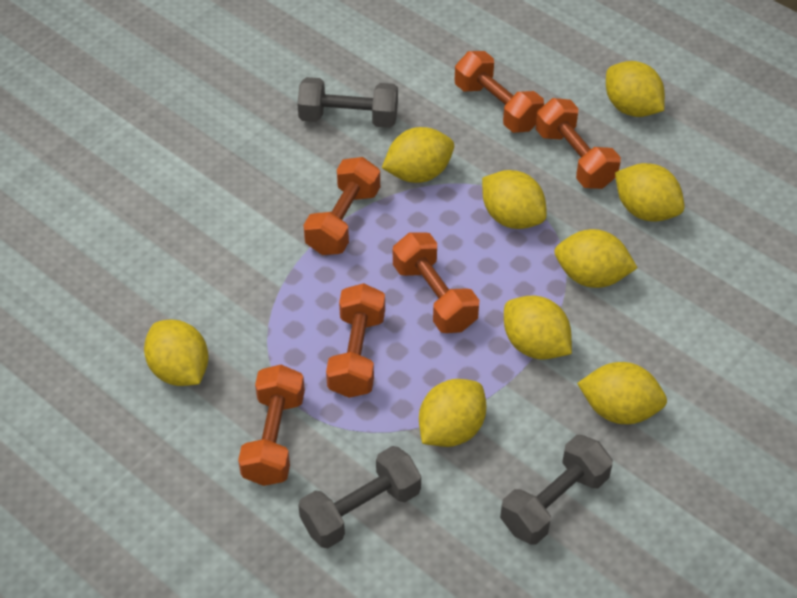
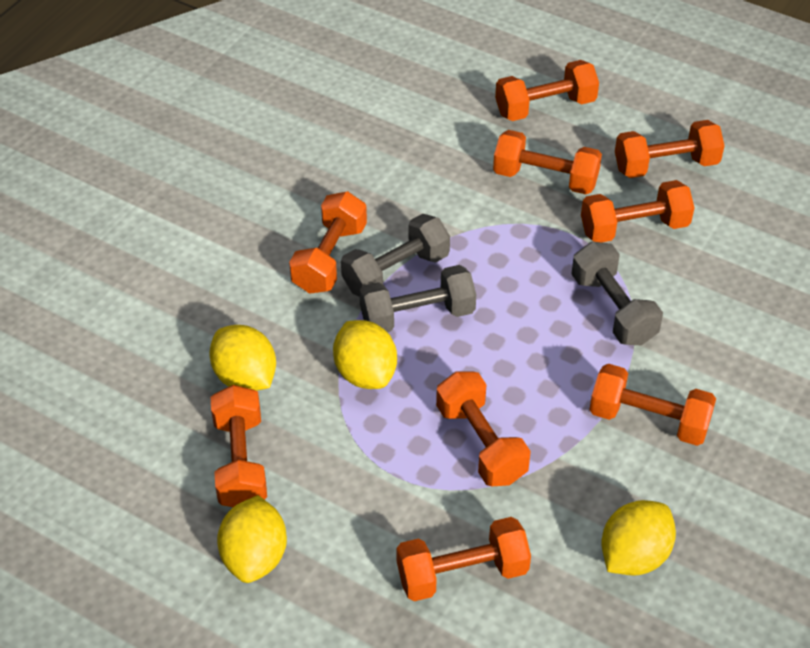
orange dumbbell: [238,365,305,486] [303,157,380,255] [326,283,385,398] [393,232,479,333] [455,51,544,133] [536,98,621,189] = 6 -> [210,385,267,507] [289,191,367,294] [396,517,531,601] [436,371,531,486] [493,130,602,195] [495,60,599,121] [581,180,695,243] [589,364,716,446] [615,120,725,178] = 9
yellow lemon: [144,320,209,386] [382,127,454,183] [419,379,486,447] [482,170,547,229] [504,296,572,359] [554,229,638,288] [577,362,667,424] [606,61,665,117] [615,163,685,221] = 9 -> [209,325,276,391] [217,495,287,583] [333,320,397,389] [602,500,676,576] = 4

